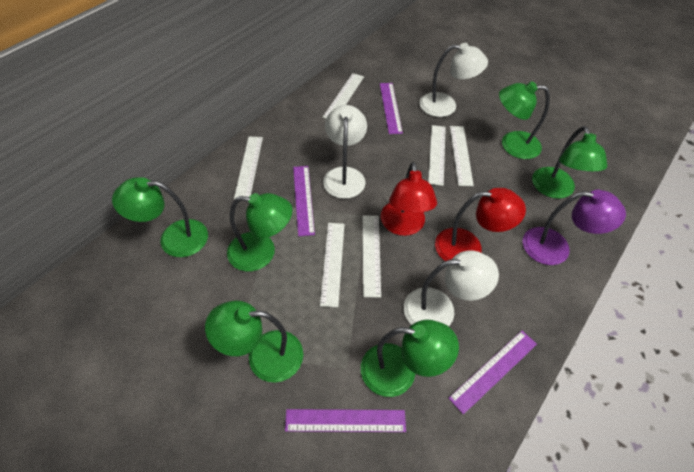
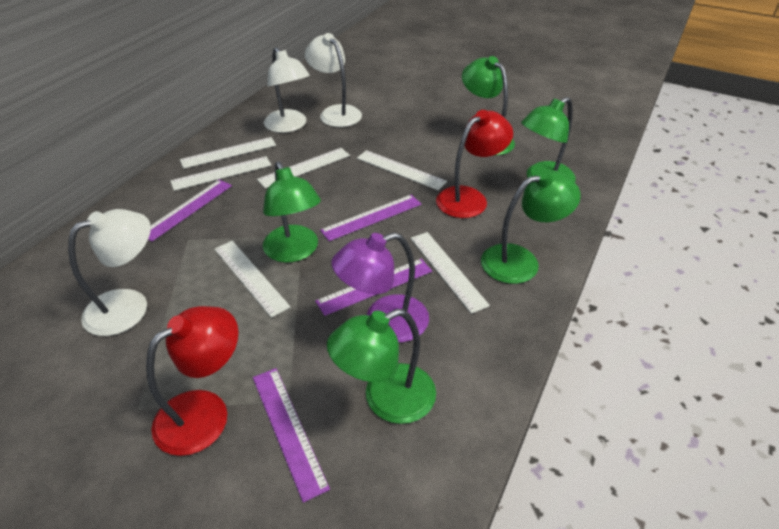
green lamp: [112,177,208,257] [205,301,303,382] [227,193,292,271] [361,320,459,397] [499,81,550,159] [532,126,607,199] = 6 -> [263,161,321,263] [327,309,436,424] [462,56,515,155] [481,169,581,284] [521,97,576,182] = 5

